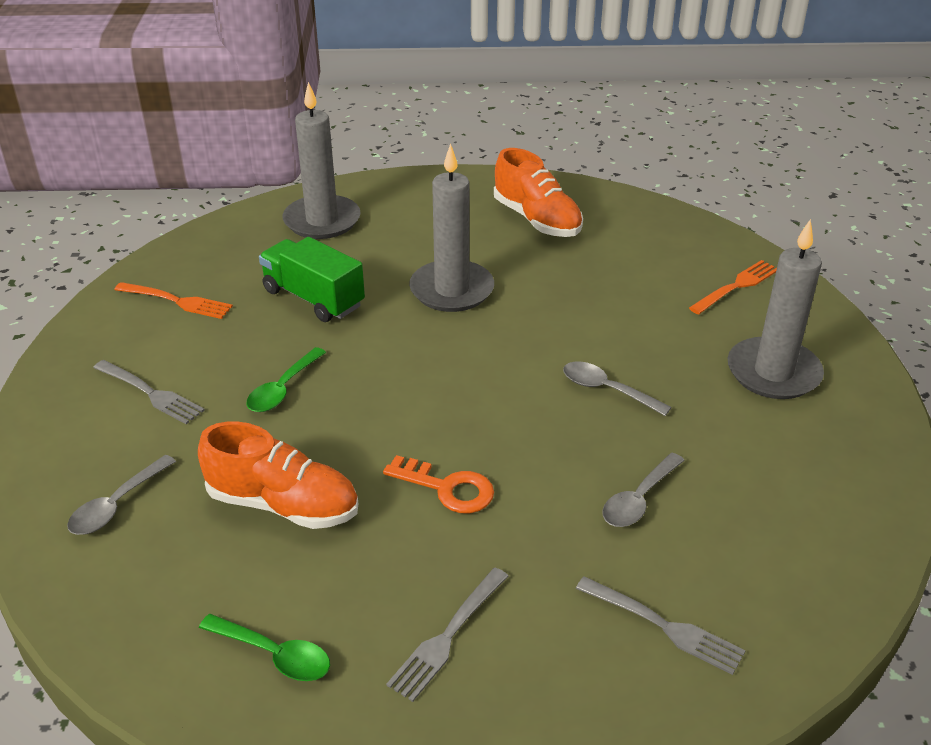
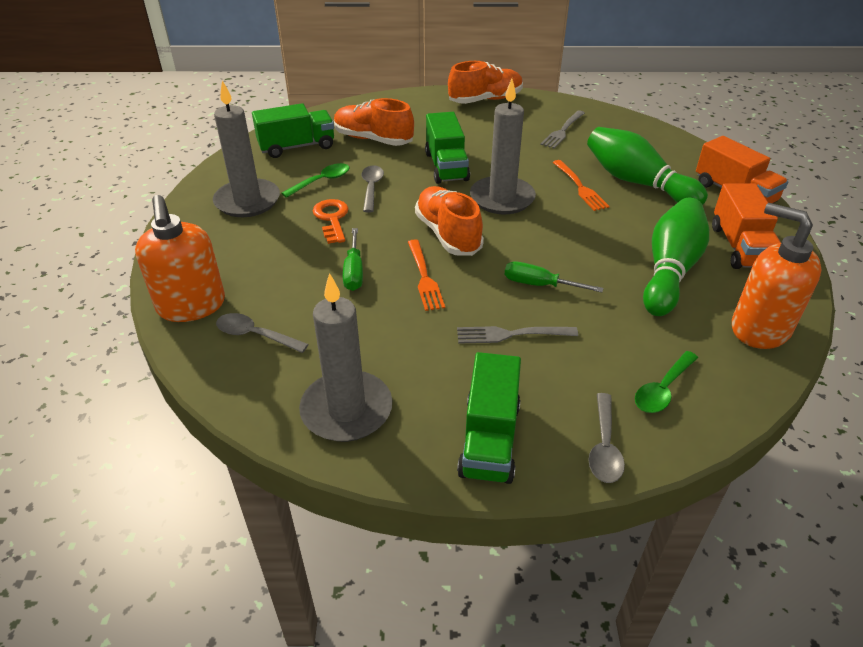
green bowling pin: none = 0 -> [587,127,708,205] [643,198,709,316] = 2
green screwdriver: none = 0 -> [343,228,363,291] [504,261,604,292] = 2
green truck: [259,237,365,322] = 1 -> [252,103,334,158] [425,112,470,184] [457,352,521,484] = 3
grey fork: [93,360,205,424] [386,568,509,702] [576,576,746,675] = 3 -> [457,326,578,344] [540,111,585,149] = 2
orange shoe: [198,422,358,529] [494,148,583,237] = 2 -> [334,98,414,146] [415,186,484,256] [448,61,523,104] = 3
orange soap dispenser: none = 0 -> [135,195,225,322] [732,203,822,349] = 2
orange truck: none = 0 -> [696,136,788,203] [712,183,781,269] = 2

